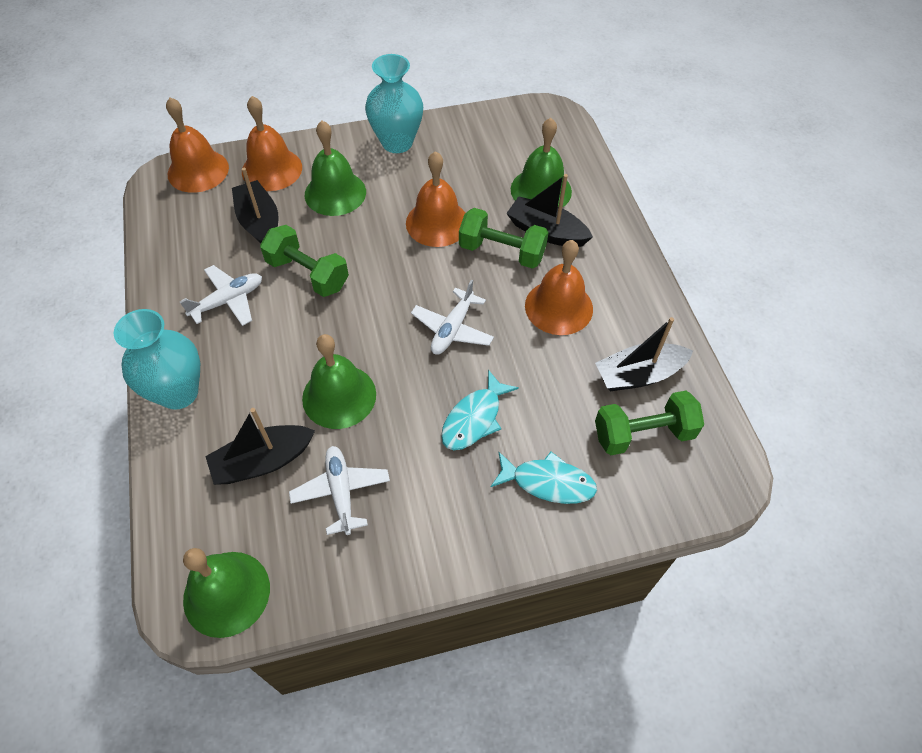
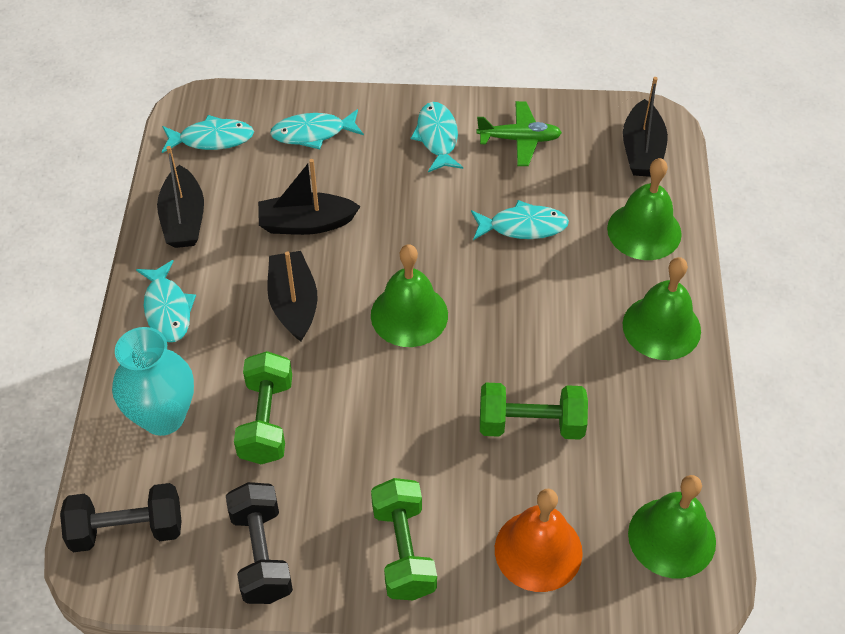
black dumbbell: none = 0 -> [60,483,182,552] [226,482,293,604] = 2
green plane: none = 0 -> [477,101,562,166] = 1
orange bell: [166,97,229,193] [242,96,302,191] [406,151,465,247] [525,240,593,335] = 4 -> [495,489,583,592] = 1
turquoise fish: [441,370,519,450] [491,452,597,504] = 2 -> [136,260,196,342] [162,115,254,153] [270,109,364,149] [411,102,463,172] [471,200,569,240] = 5
turquoise vase: [114,309,200,410] [365,54,423,153] = 2 -> [112,327,194,436] = 1
white plane: [180,265,262,326] [289,446,390,535] [411,280,494,354] = 3 -> none = 0

